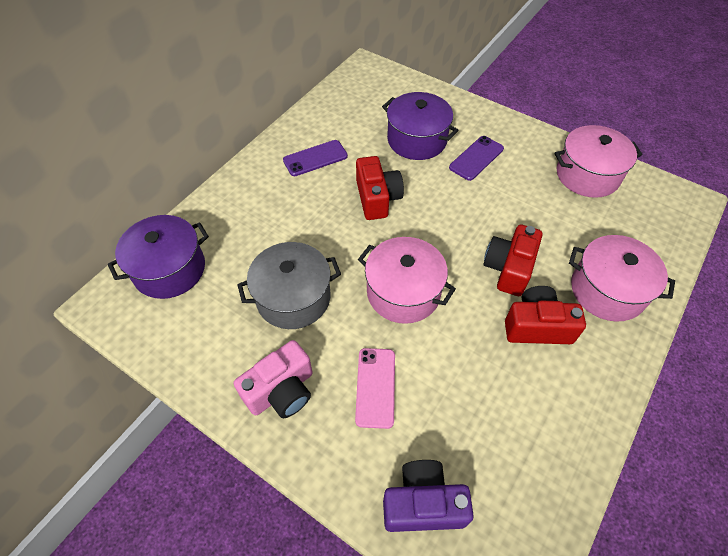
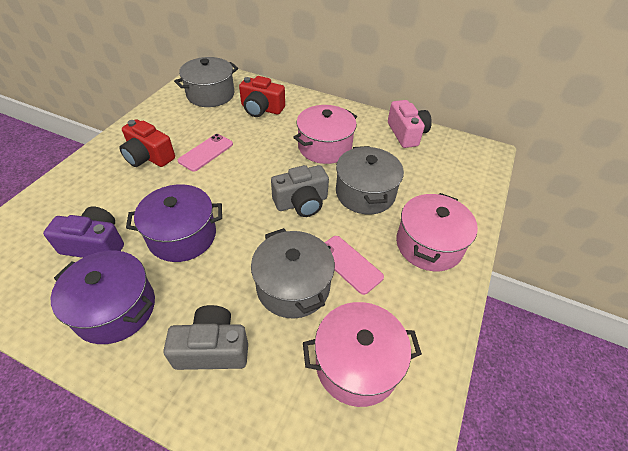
grey camera: none = 0 -> [163,305,248,370] [271,165,329,217] = 2
grey pot: [237,242,341,329] = 1 -> [174,57,238,107] [251,228,335,319] [336,146,404,214] = 3
pink phone: [355,348,395,429] = 1 -> [178,134,233,172] [325,236,384,295] = 2
purple phone: [283,140,348,176] [449,136,504,181] = 2 -> none = 0
red camera: [356,156,404,220] [483,224,542,296] [505,286,586,344] = 3 -> [119,119,175,167] [239,76,285,117] = 2

